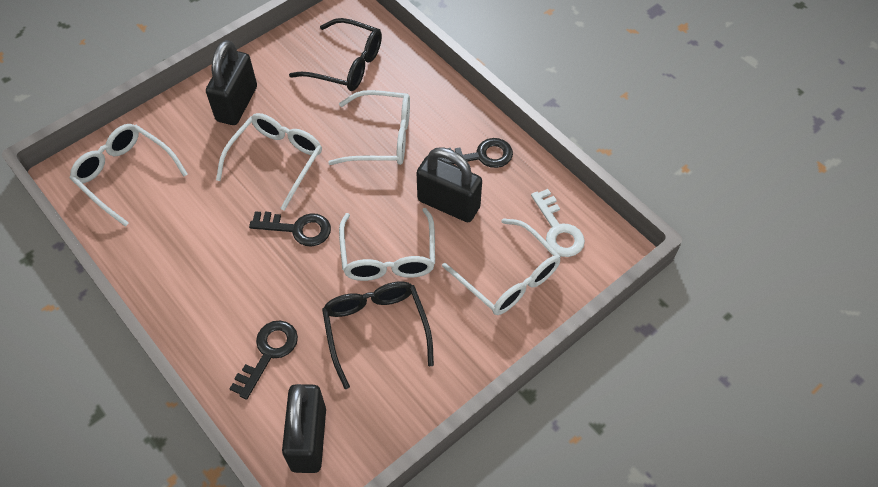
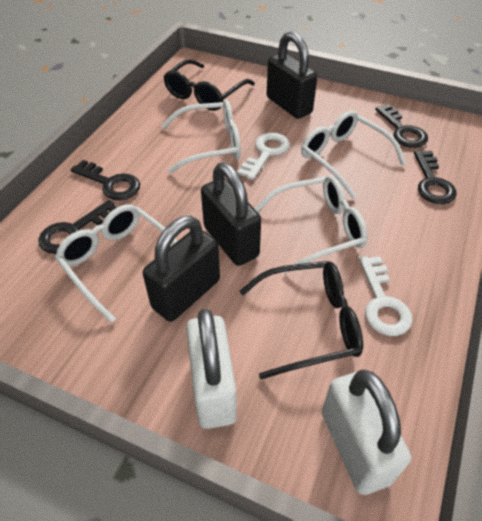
black key: [230,321,298,400] [249,211,331,247] [439,138,513,168] = 3 -> [38,200,117,254] [71,160,140,200] [375,104,428,148] [414,150,457,204] = 4
white glasses: [70,124,188,227] [216,113,322,211] [328,90,410,165] [339,208,435,281] [442,218,561,315] = 5 -> [55,204,177,323] [161,100,241,173] [255,175,367,274] [301,111,406,198] = 4
white key: [531,189,585,257] = 1 -> [238,133,290,180] [359,256,412,336] = 2
white padlock: none = 0 -> [186,309,237,429] [322,370,411,495] = 2

